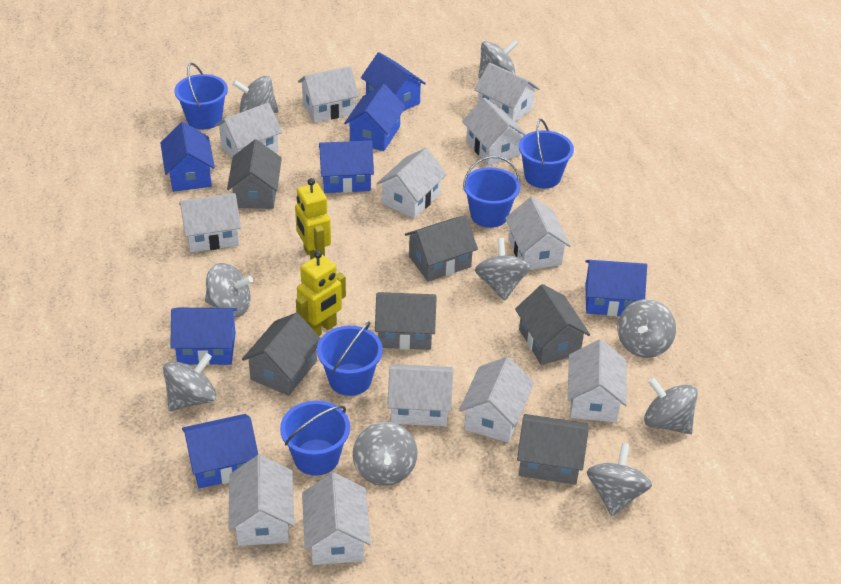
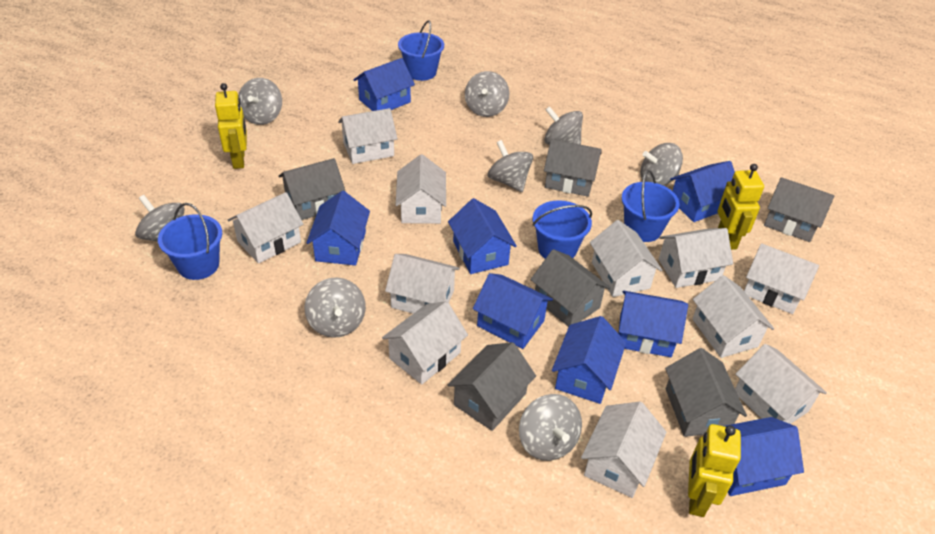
blue bucket: [174,63,228,130] [280,401,350,476] [317,321,383,396] [463,156,520,228] [519,119,574,188] = 5 -> [158,203,222,280] [398,20,444,81] [533,200,592,259] [622,170,680,242] = 4
blue house: [160,122,215,192] [170,308,237,365] [182,414,258,489] [319,141,374,193] [344,84,406,151] [361,52,426,111] [585,260,647,316] = 7 -> [306,191,370,266] [354,58,415,111] [448,198,517,274] [473,273,553,349] [552,316,626,404] [619,291,688,357] [670,161,735,222] [724,417,804,496] = 8
grey spinning top: [163,353,216,411] [205,263,253,317] [233,76,279,113] [353,422,417,486] [475,238,531,301] [478,40,518,78] [587,443,652,516] [618,299,676,358] [644,377,698,434] = 9 -> [135,195,185,242] [238,78,282,125] [304,277,366,338] [465,71,509,117] [488,140,533,192] [519,394,582,461] [544,106,583,145] [640,143,683,186] = 8
white house: [179,193,241,252] [215,103,282,158] [229,455,294,546] [298,66,359,123] [302,473,371,565] [377,148,447,218] [387,364,453,427] [459,356,534,443] [462,98,526,166] [474,63,540,122] [505,197,571,270] [568,339,627,422] = 12 -> [228,192,303,264] [338,108,398,164] [382,301,468,384] [385,254,460,314] [396,154,446,224] [581,402,666,498] [590,220,662,297] [659,228,733,288] [692,275,774,358] [735,344,827,424] [744,243,819,314] = 11
yellow robot: [295,178,331,260] [296,251,346,336] = 2 -> [215,83,247,169] [688,424,741,517] [718,164,764,250] = 3

